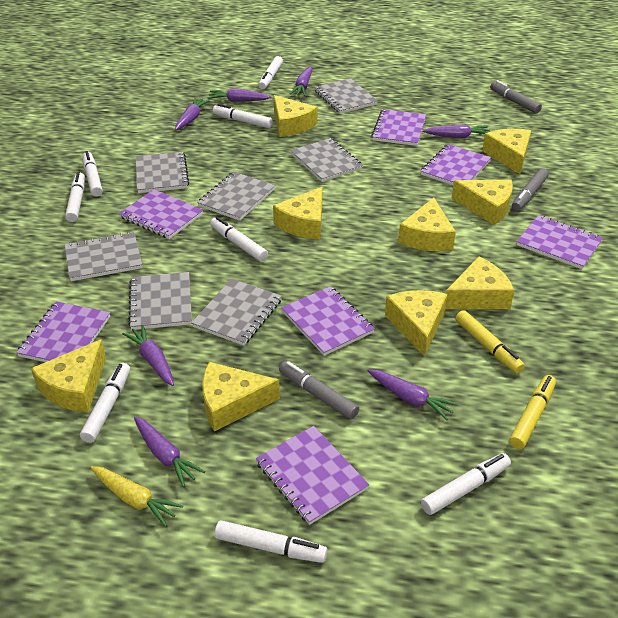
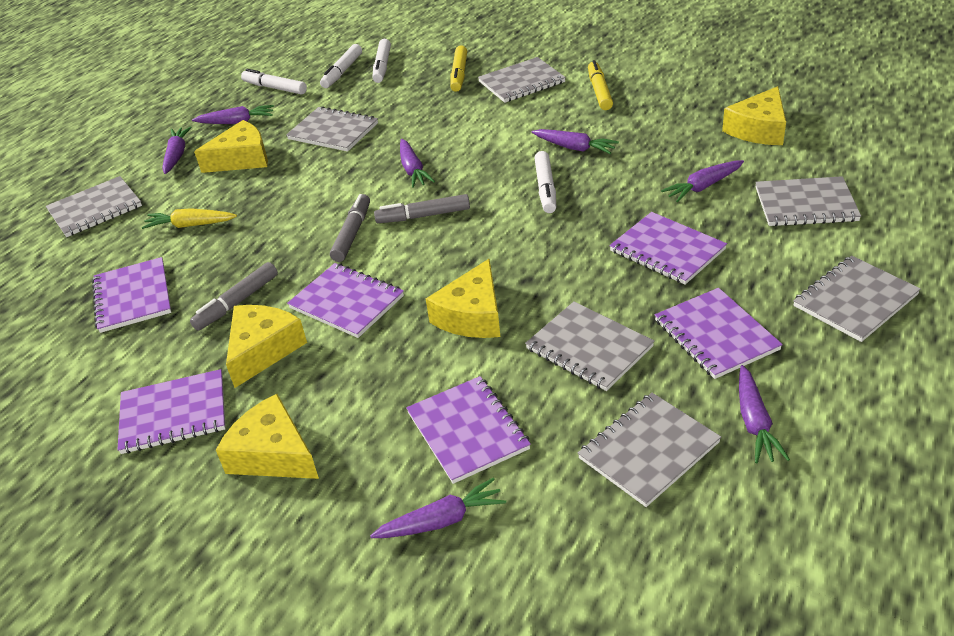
purple notebook: [16,301,110,362] [119,189,203,239] [256,426,369,525] [281,286,375,356] [371,109,426,146] [421,144,491,185] [517,215,603,269] = 7 -> [92,257,171,333] [117,369,226,454] [287,263,404,338] [406,376,531,484] [609,212,727,285] [655,288,783,379] = 6
white marker: [65,172,85,222] [80,363,130,443] [83,151,103,197] [210,217,268,262] [213,104,273,128] [215,520,328,563] [258,56,283,90] [421,453,511,515] = 8 -> [241,69,307,94] [320,44,362,88] [372,39,391,83] [534,151,556,213] = 4
yellow cheese: [31,339,106,412] [202,362,280,432] [273,187,322,239] [274,95,317,137] [385,290,448,357] [398,197,456,251] [446,256,514,309] [452,180,513,225] [482,129,531,174] = 9 -> [194,120,268,173] [216,394,319,479] [226,305,307,388] [426,259,500,338] [722,86,786,145] = 5

